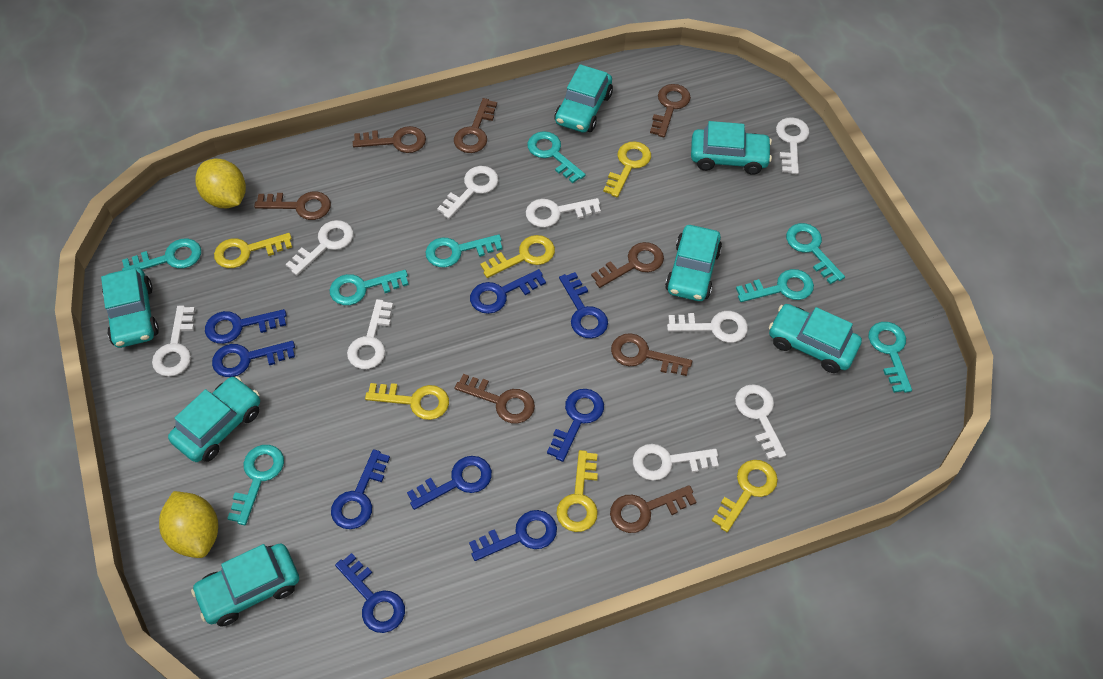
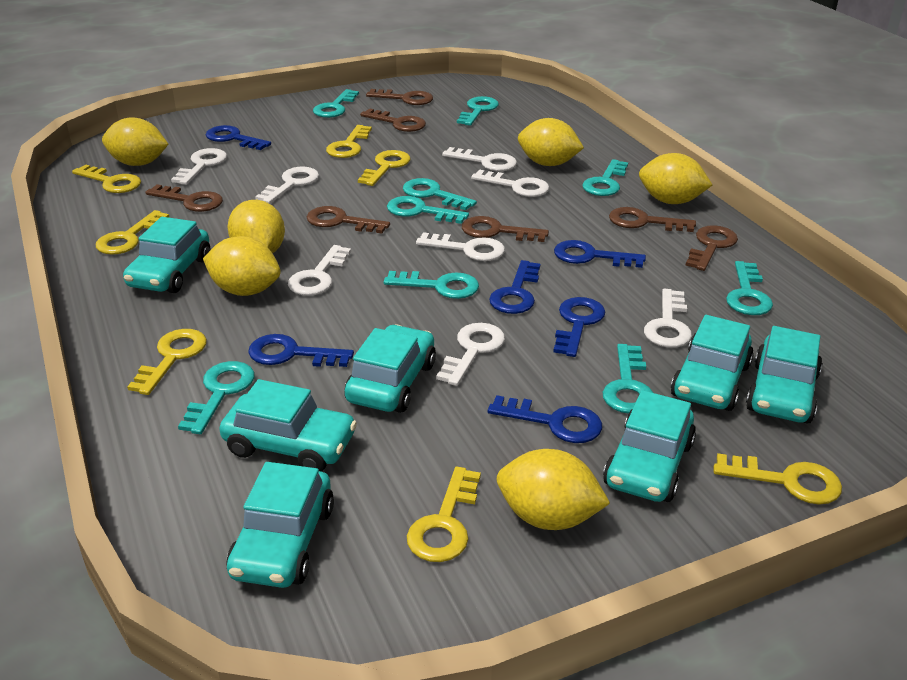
blue key: [205,309,286,344] [212,341,295,377] [331,449,390,529] [335,553,405,633] [407,456,492,510] [469,510,557,561] [470,269,546,314] [547,389,604,462] [559,272,608,338] = 9 -> [206,125,271,150] [248,334,354,367] [488,395,602,443] [489,260,540,314] [553,297,605,357] [554,240,646,268] = 6
brown key: [254,191,331,220] [353,126,426,153] [454,98,497,153] [454,374,535,424] [591,242,664,288] [610,485,696,533] [611,333,692,376] [650,84,691,138] = 8 -> [145,184,223,212] [307,206,390,233] [360,108,426,132] [366,89,433,105] [462,216,549,242] [609,207,696,232] [685,225,738,271] = 7
turquoise key: [122,239,201,270] [227,445,284,525] [330,270,409,305] [426,234,503,267] [527,131,586,183] [736,269,814,302] [786,223,845,284] [869,322,912,393] = 8 -> [178,361,255,434] [313,89,359,118] [384,271,479,299] [387,196,469,224] [403,178,477,210] [457,96,499,126] [582,159,628,196] [603,344,653,414] [726,261,773,315] = 9
white key: [152,306,195,377] [286,220,354,276] [347,299,393,369] [437,166,499,219] [526,198,601,228] [633,444,719,481] [667,311,748,343] [735,384,786,460] [776,117,809,174] = 9 -> [171,148,227,185] [255,166,319,204] [288,245,351,295] [416,232,505,261] [436,323,505,386] [442,147,517,171] [471,169,549,197] [644,289,692,347] = 8
yellow key: [214,233,292,268] [365,383,449,420] [480,235,555,278] [556,450,598,532] [603,141,651,197] [712,460,778,532] = 6 -> [72,165,141,193] [96,210,169,255] [127,329,207,395] [326,125,372,158] [358,150,410,186] [407,467,481,562] [714,453,842,505] = 7
yellow lemon: [159,491,218,558] [195,159,246,208] = 2 -> [102,118,168,166] [203,236,281,296] [228,200,285,253] [497,449,610,530] [518,118,584,166] [639,153,712,204] = 6

